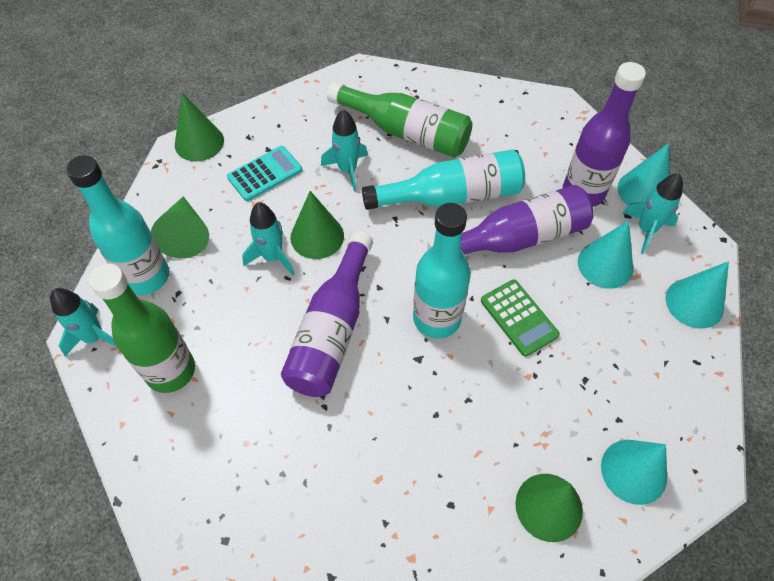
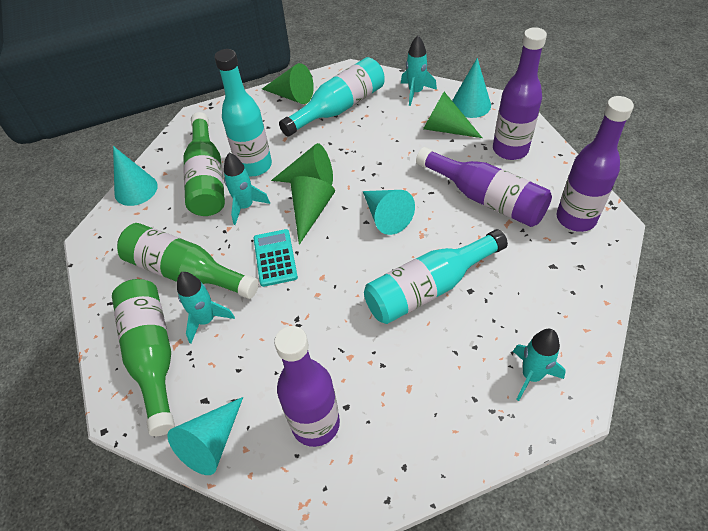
green bottle: [89,263,195,393] [327,81,472,158] = 2 -> [112,279,175,436] [117,223,259,299] [183,112,225,216] = 3
green calculator: [481,280,560,357] = 1 -> none = 0
purple bottle: [281,231,373,397] [427,185,594,254] [563,62,646,206] = 3 -> [274,326,340,447] [416,147,552,227] [493,27,547,160] [557,96,634,232] = 4

